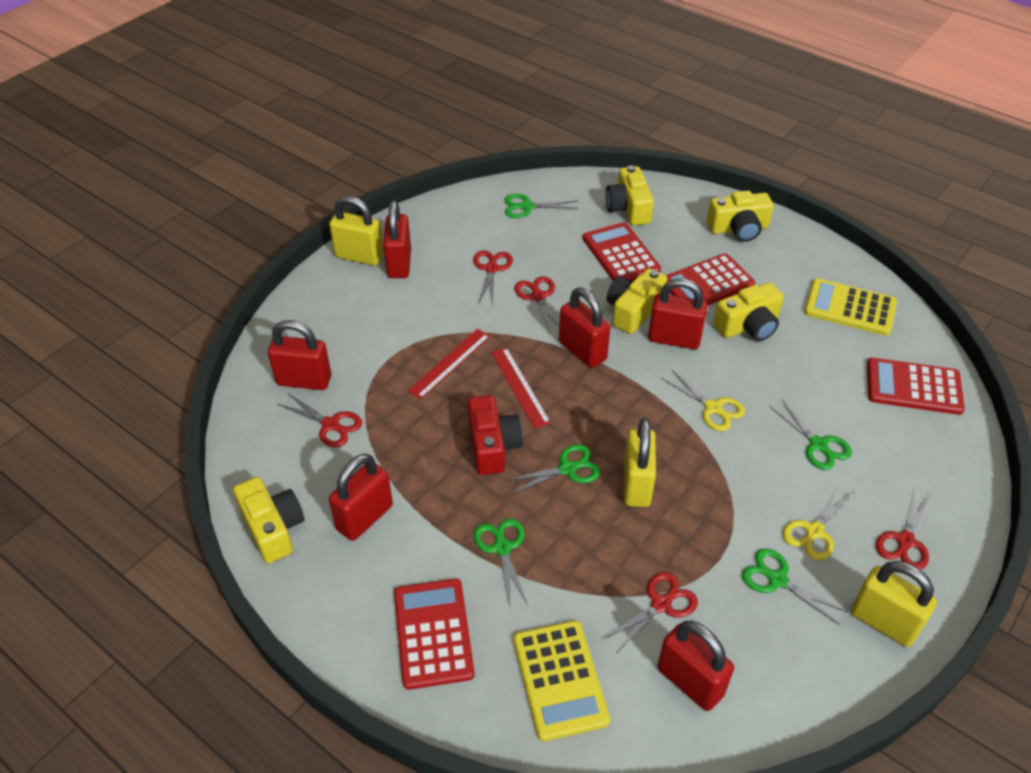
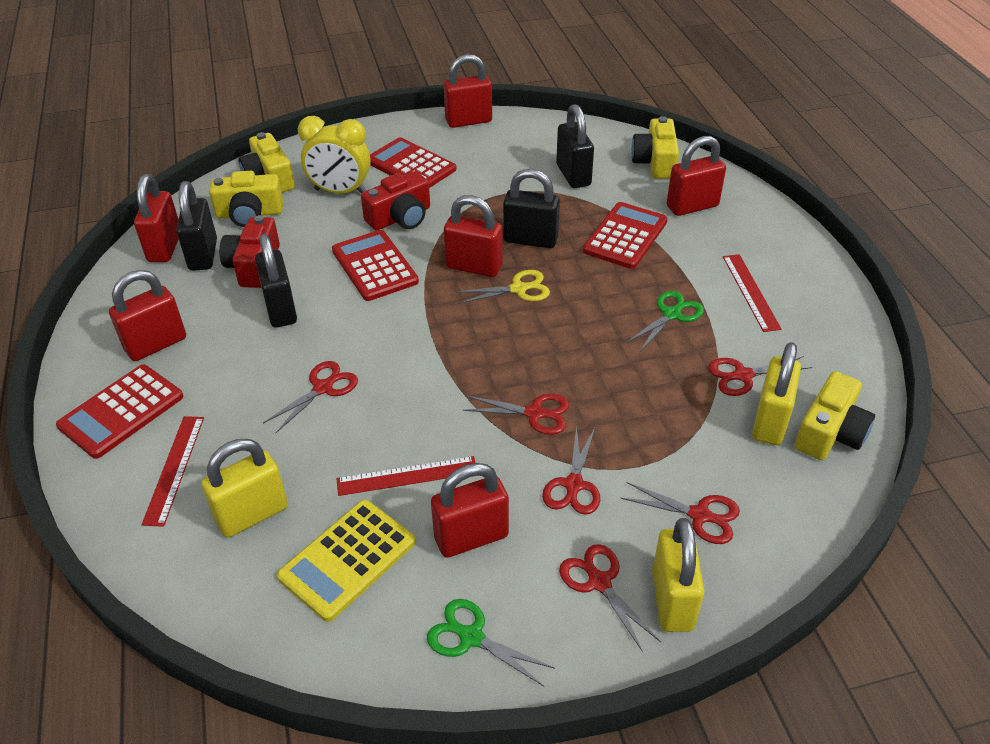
black padlock: none = 0 -> [176,181,217,271] [255,234,297,328] [503,169,560,248] [556,104,594,188] = 4
green scissors: [474,518,528,606] [504,194,579,218] [504,444,601,495] [742,549,848,625] [770,400,852,470] = 5 -> [427,599,555,686] [626,291,704,352] = 2
red camera: [468,395,523,475] = 1 -> [219,215,280,288] [361,171,430,231] = 2
red ruler: [408,329,490,399] [491,347,551,429] = 2 -> [142,416,204,527] [336,456,476,496] [723,254,781,332] = 3
red scissors: [278,393,362,448] [473,250,513,306] [514,276,559,334] [604,572,698,653] [876,490,931,570] = 5 -> [263,361,358,433] [462,394,569,435] [542,425,601,515] [559,544,661,652] [620,482,740,544] [708,356,812,396] = 6
yellow calculator: [513,620,610,741] [804,278,897,336] = 2 -> [277,500,416,622] = 1
yellow camera: [233,477,304,563] [605,165,654,225] [607,268,667,334] [707,190,774,242] [713,282,784,341] = 5 -> [209,171,283,227] [238,132,295,193] [631,116,679,179] [795,371,875,460] = 4
yellow clock: none = 0 -> [298,116,371,194] = 1
yellow scissors: [661,369,745,431] [783,483,854,560] = 2 -> [455,270,550,304] = 1

